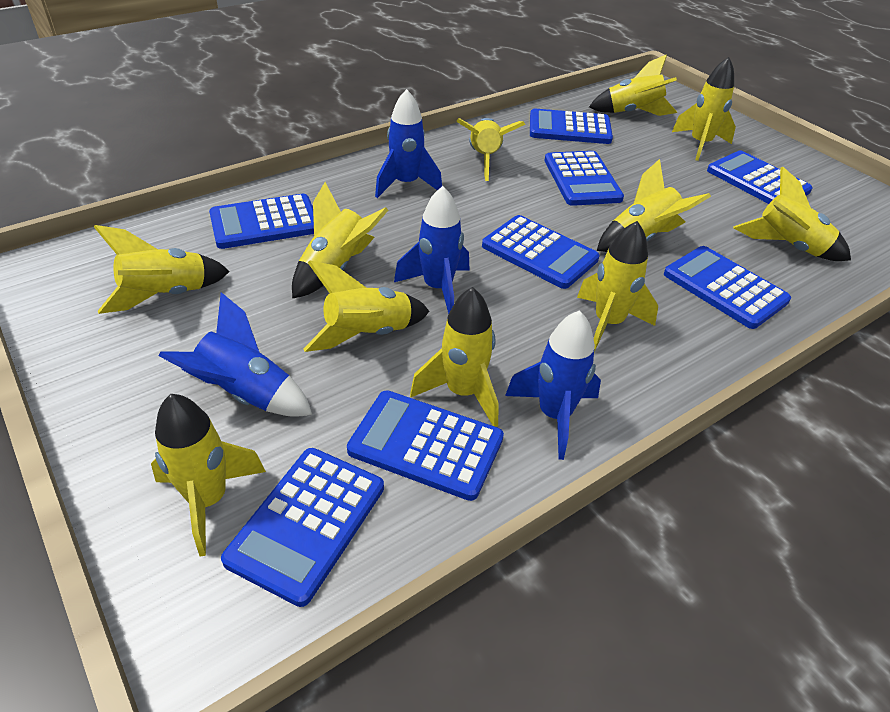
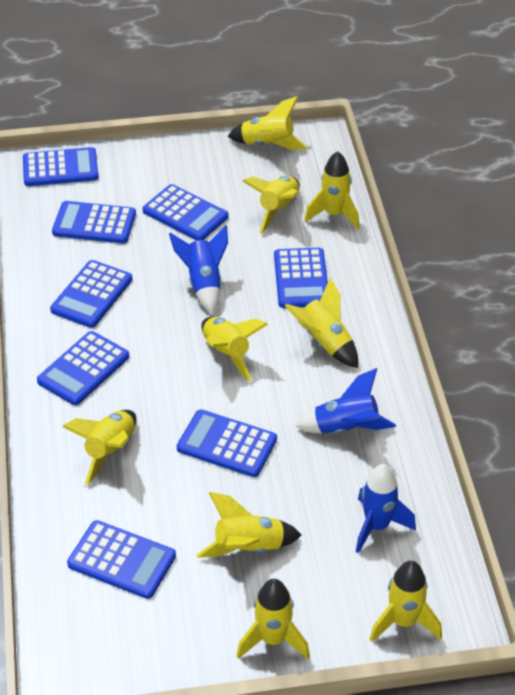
blue rocket: [159,292,312,417] [375,89,442,198] [394,186,469,314] [505,310,601,460] = 4 -> [169,225,228,314] [295,368,396,434] [356,464,416,553] = 3
yellow rocket: [94,225,230,314] [151,394,266,556] [292,182,388,299] [303,260,430,352] [410,287,499,427] [456,118,525,181] [577,221,658,352] [589,54,677,116] [597,159,711,252] [672,57,736,161] [733,166,851,261] = 11 -> [62,410,137,485] [197,492,301,558] [201,317,268,381] [227,96,308,150] [237,579,310,659] [242,176,300,233] [284,277,358,368] [305,151,360,229] [370,560,442,642] = 9

